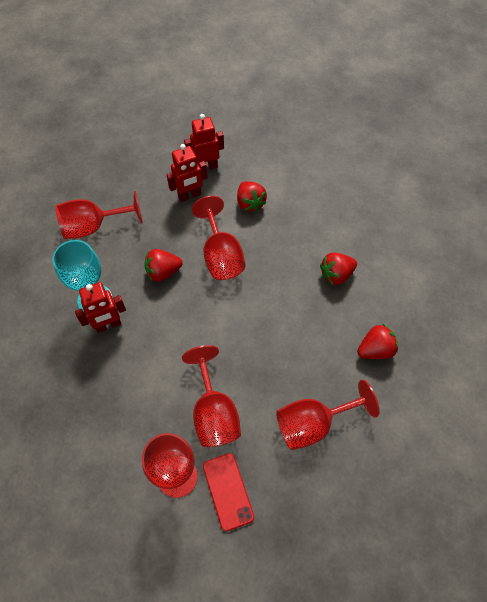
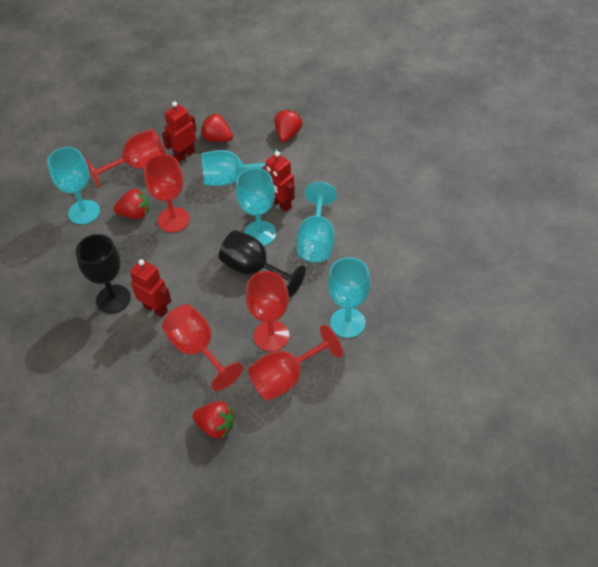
black goblet: none = 0 -> [76,234,131,314] [219,230,306,297] = 2
red phone: [203,453,254,532] = 1 -> none = 0
turquoise goblet: [52,240,112,312] = 1 -> [47,147,100,225] [202,149,277,186] [236,168,276,246] [296,182,337,262] [328,257,371,338] = 5

